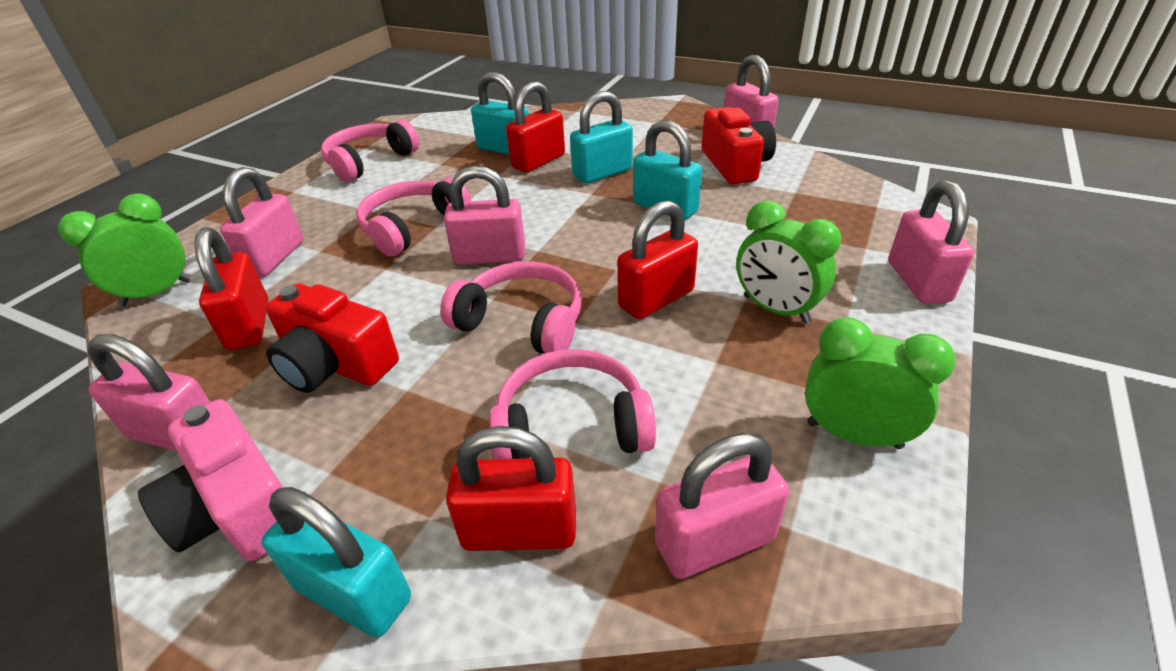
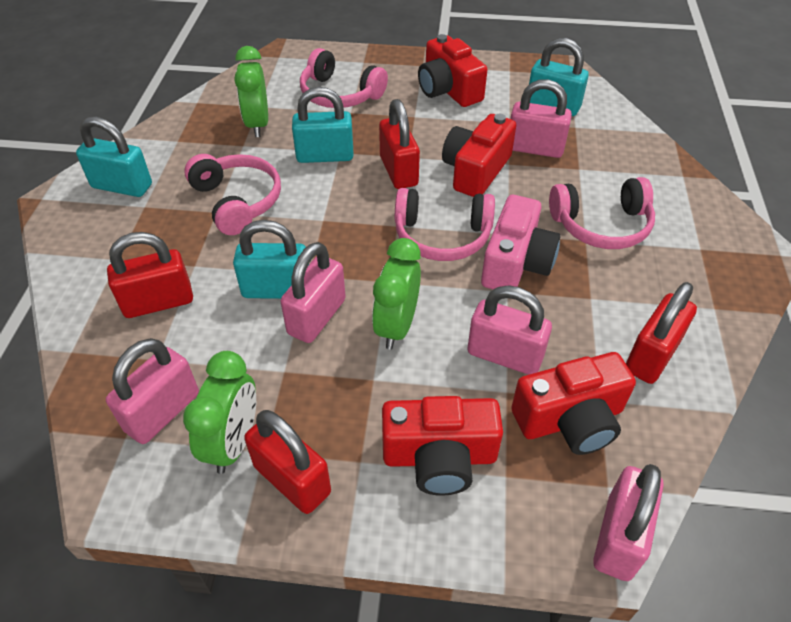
pink padlock: [88,334,210,451] [220,167,304,276] [444,165,525,265] [655,433,789,579] [724,55,779,127] [888,181,974,304] = 6 -> [106,338,199,444] [281,242,346,343] [467,285,552,375] [510,79,572,158] [593,464,663,581] = 5
red camera: [266,284,399,393] [702,107,776,184] = 2 -> [382,396,503,496] [418,34,488,107] [442,114,516,197] [511,352,636,455] = 4

